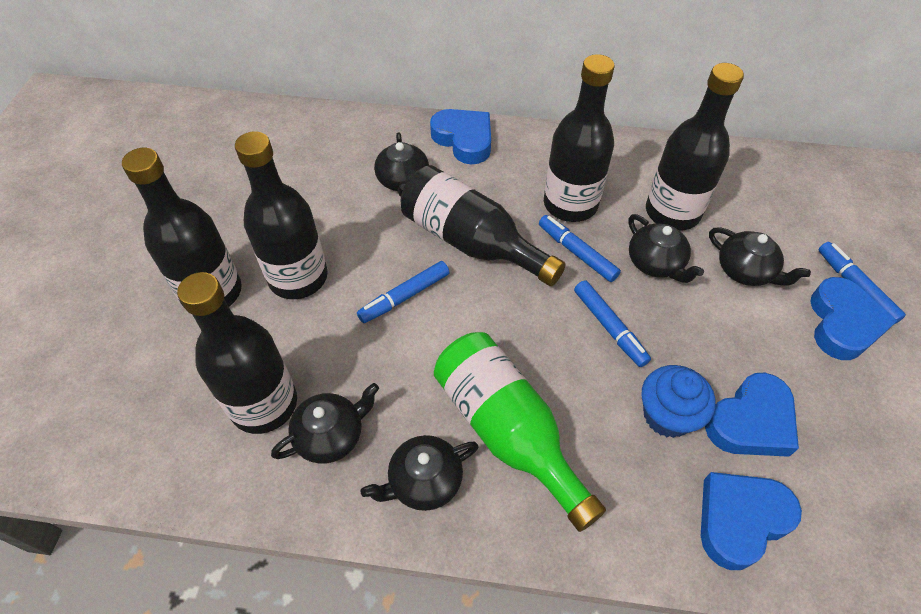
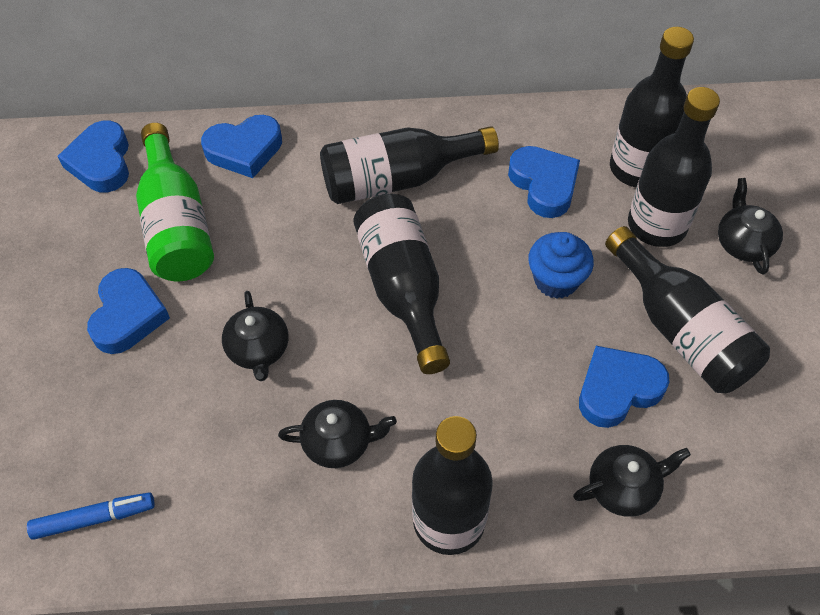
black teapot: [271,383,379,464] [361,435,478,511] [374,132,429,197] [628,214,704,283] [709,227,811,286] = 5 -> [222,291,289,381] [278,400,397,468] [573,445,691,517] [718,178,783,275] = 4
blue heart: [430,109,491,165] [701,472,802,570] [705,373,799,457] [810,277,897,360] = 4 -> [57,121,129,193] [87,268,170,354] [201,115,282,178] [508,146,580,218] [579,346,670,428] = 5
blue marker: [357,261,450,323] [539,215,621,282] [574,280,651,367] [818,242,906,324] = 4 -> [27,492,155,540] = 1

